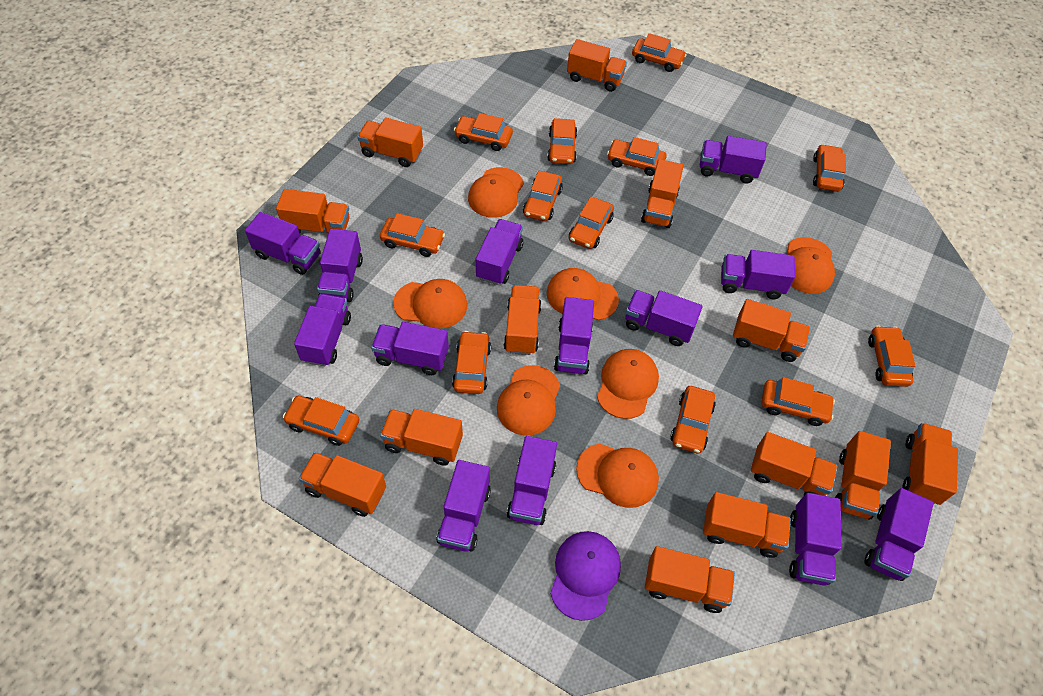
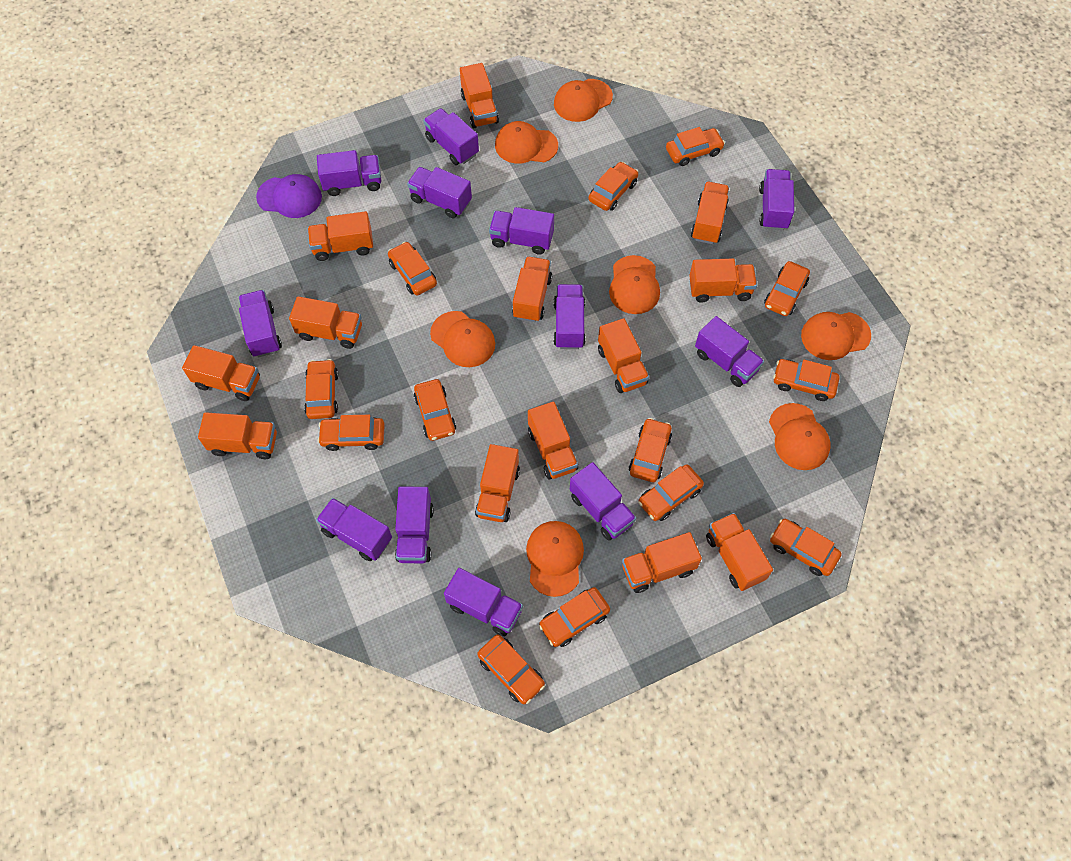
purple truck: [245,212,321,275] [294,294,351,366] [317,229,363,302] [371,322,449,375] [436,460,491,552] [476,219,523,285] [507,436,557,525] [554,297,594,374] [625,290,703,346] [700,136,767,184] [721,250,795,299] [789,493,841,586] [864,488,934,581] = 13 -> [239,290,282,357] [316,498,392,561] [317,150,381,196] [395,487,434,563] [407,167,472,218] [423,108,479,165] [444,568,523,636] [489,207,554,255] [553,284,586,349] [570,462,636,540] [695,316,764,387] [759,169,794,230] = 12

